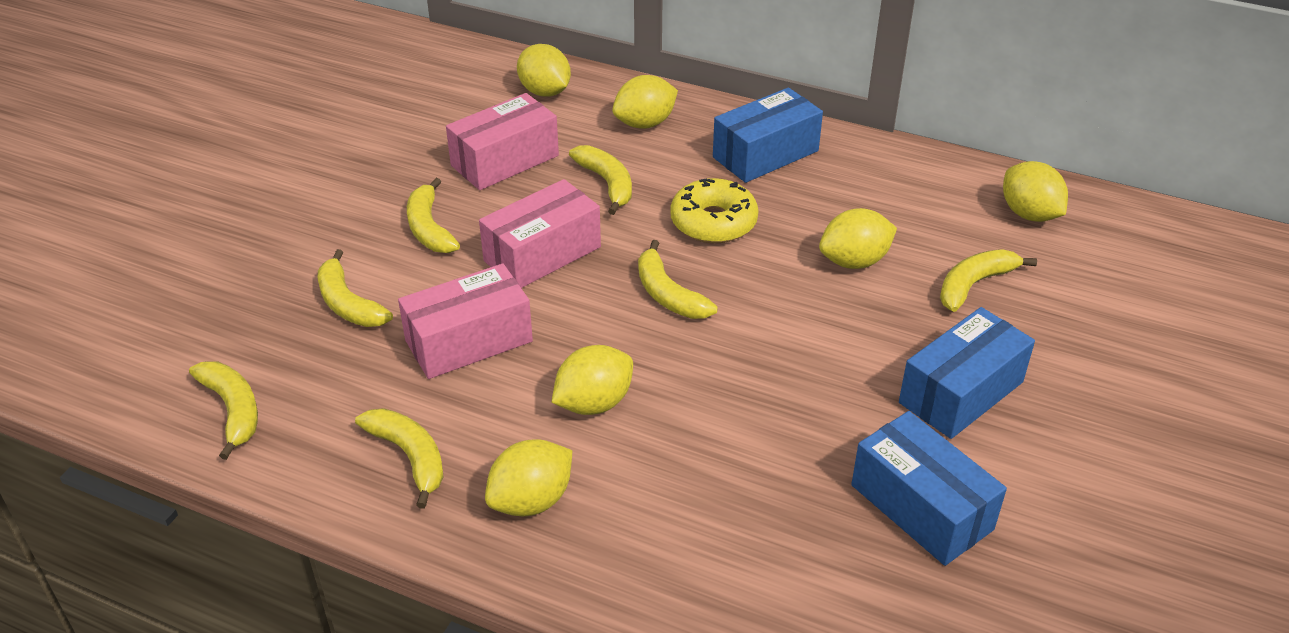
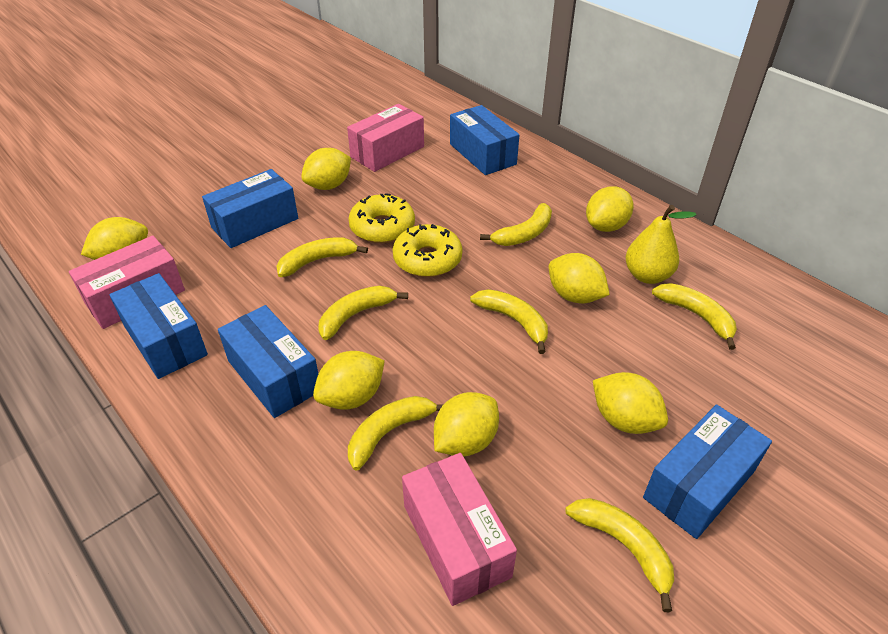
blue box: [713,87,823,183] [851,411,1007,566] [899,307,1035,439] = 3 -> [109,273,208,379] [202,169,298,248] [218,305,318,418] [450,105,519,175] [643,405,772,539] = 5
yellow donut: [670,178,758,243] = 1 -> [348,193,415,243] [392,224,462,277] = 2
yellow lemon: [485,439,572,516] [517,44,571,97] [551,345,633,415] [612,75,678,129] [819,208,897,269] [1003,161,1068,222] = 6 -> [81,217,148,260] [301,148,351,190] [313,351,385,410] [434,392,499,457] [549,253,610,304] [586,186,634,232] [593,372,668,434] = 7
yellow pear: none = 0 -> [626,205,696,284] = 1

